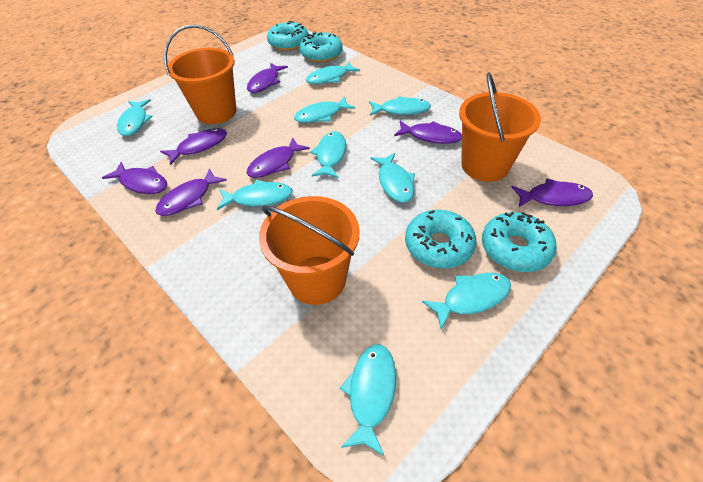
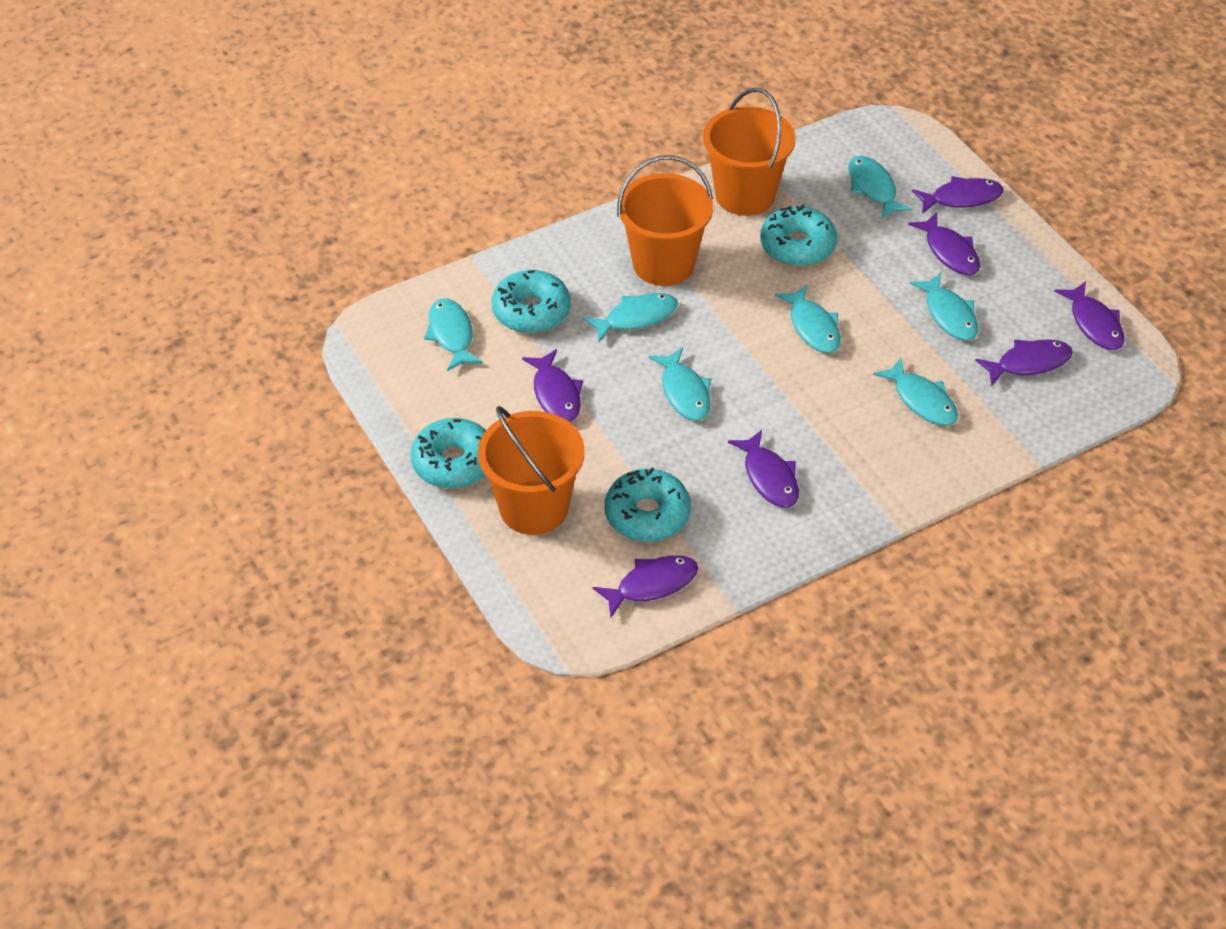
turquoise fish: [117,99,153,136] [217,180,293,210] [294,96,355,123] [306,61,360,84] [310,131,346,178] [339,344,396,456] [369,96,431,116] [370,153,415,203] [422,273,511,329] = 9 -> [424,298,483,371] [583,293,678,342] [649,347,711,421] [775,285,841,353] [849,156,912,219] [873,358,958,426] [910,273,978,341] = 7

